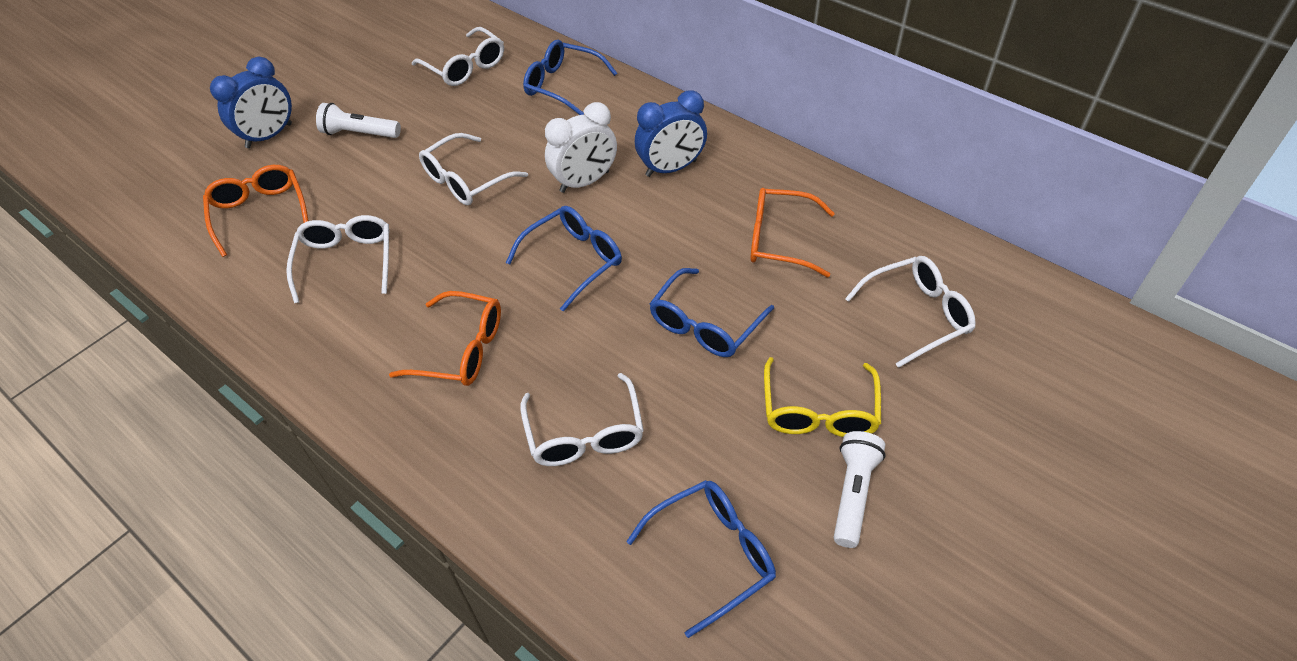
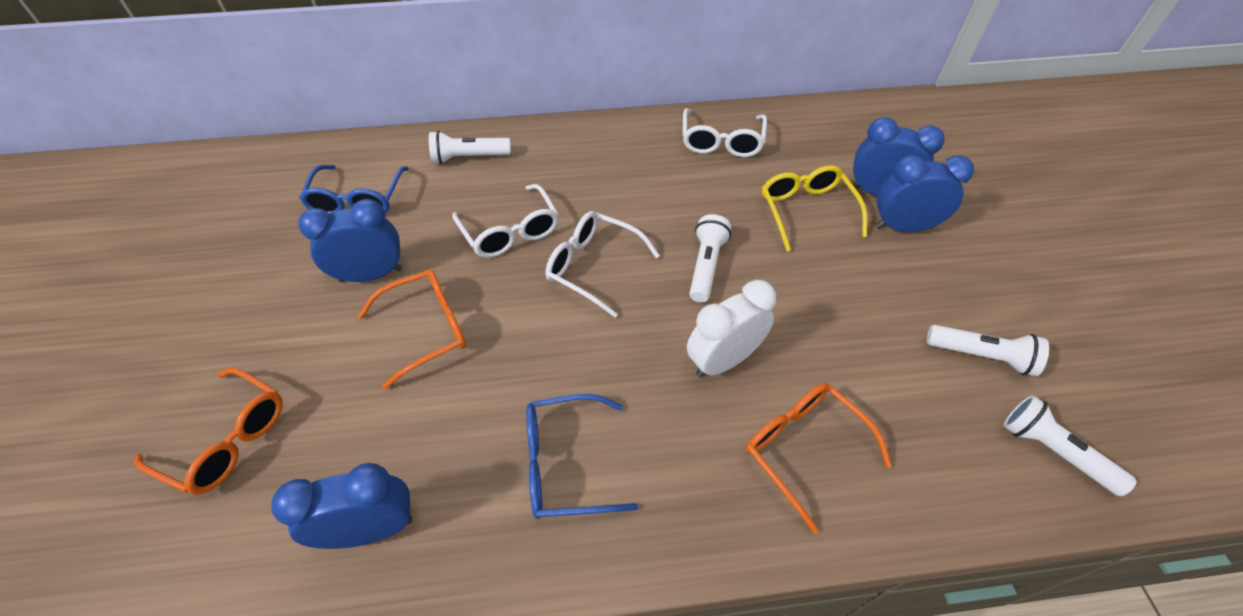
blue clock: [210,57,292,148] [635,90,707,177] = 2 -> [271,463,412,549] [298,199,402,282] [853,117,945,196] [875,155,974,232] = 4
blue glasses: [506,206,622,312] [523,40,617,115] [626,480,776,638] [649,268,774,357] = 4 -> [299,165,409,214] [526,394,638,519] = 2
white flashlight: [316,103,401,138] [834,431,886,548] = 2 -> [429,131,511,164] [689,214,731,302] [927,325,1049,376] [1003,395,1137,496] = 4
white glasses: [286,215,390,303] [412,27,504,86] [419,133,528,206] [520,373,644,466] [845,256,976,368] = 5 -> [452,184,559,258] [545,211,660,317] [683,108,767,157] = 3

